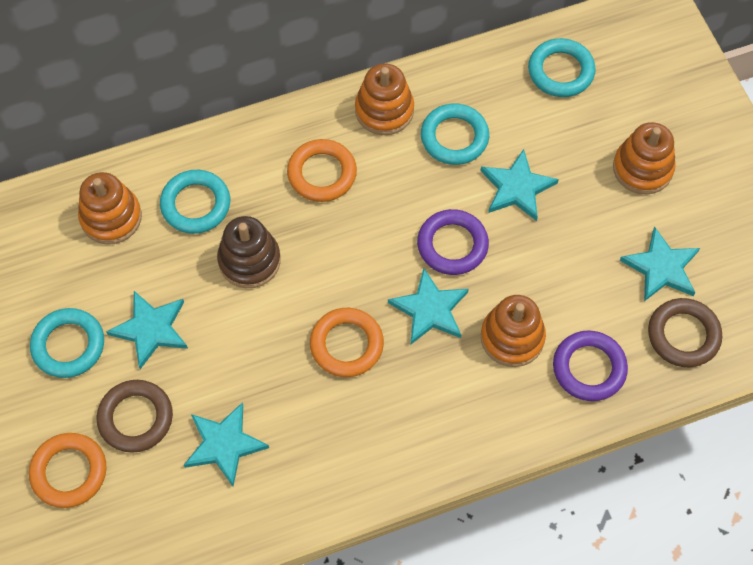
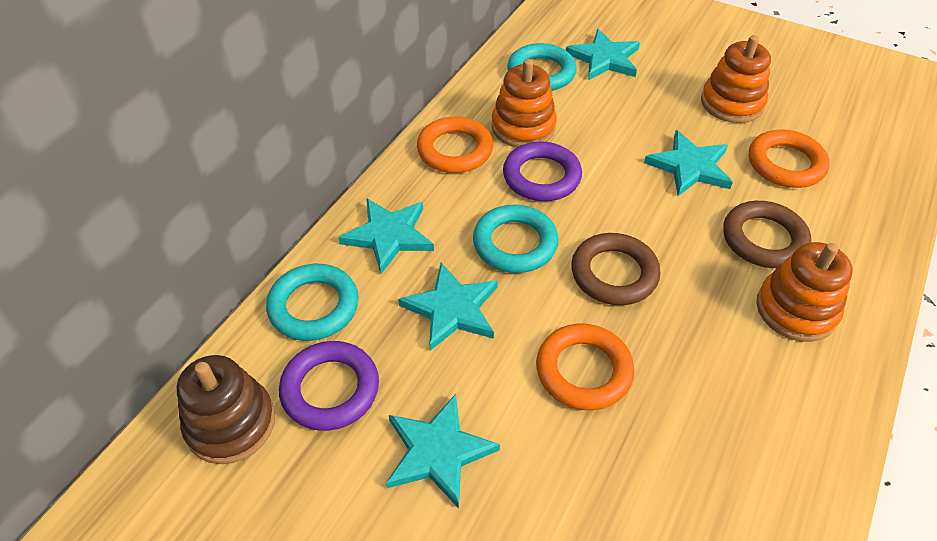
orange stacking toy: [78,172,142,245] [355,63,414,135] [481,295,546,367] [613,122,676,194] = 4 -> [492,59,557,147] [701,35,771,123] [756,242,853,342] = 3
turquoise ring: [30,308,104,378] [160,170,230,234] [421,103,489,165] [528,38,596,97] = 4 -> [266,264,359,341] [473,205,558,273] [507,43,577,91] = 3

